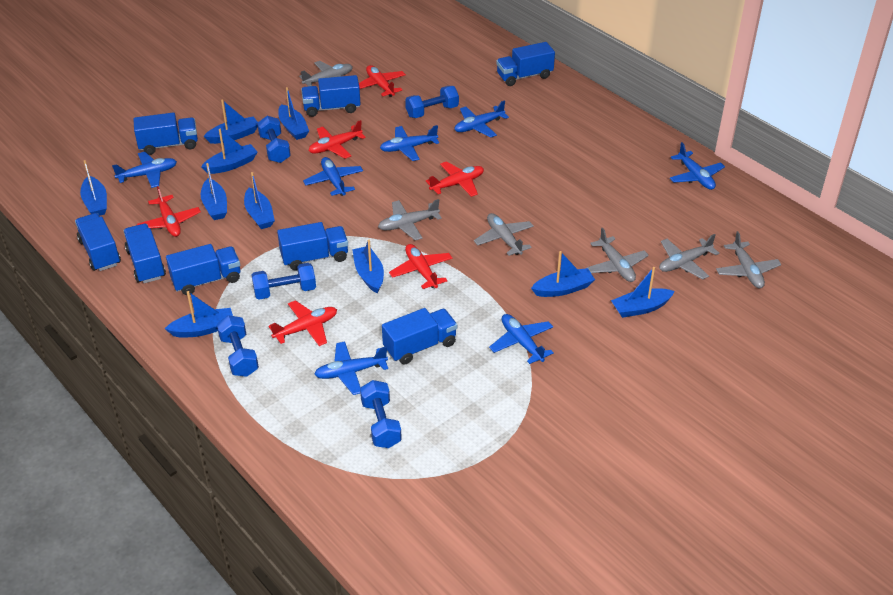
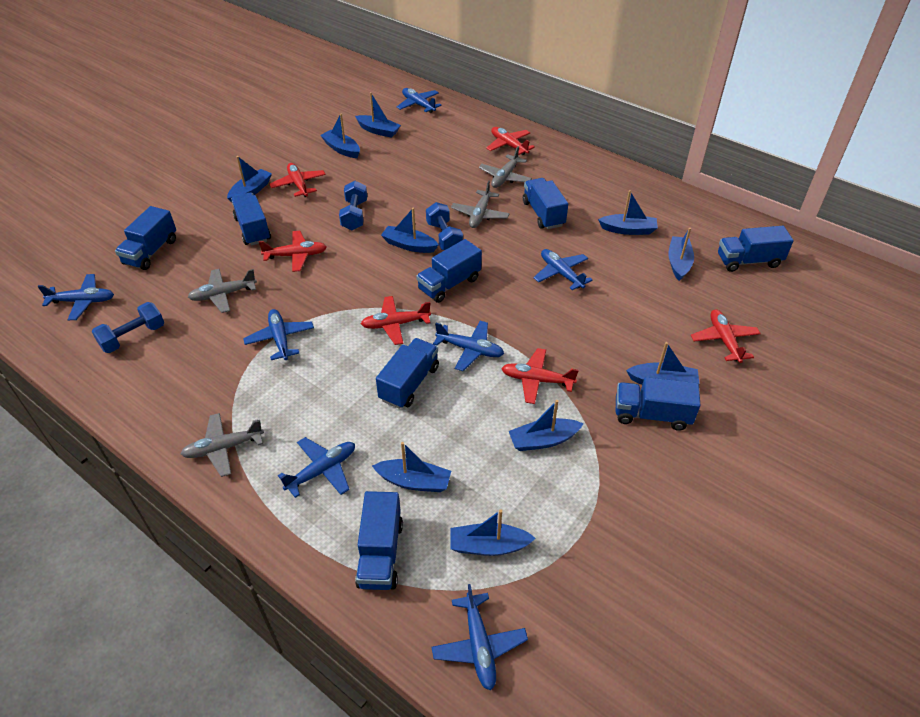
blue dumbbell: [217,315,259,377] [251,263,316,299] [257,116,291,163] [360,380,402,448] [405,86,459,118] = 5 -> [92,302,164,353] [339,181,367,230] [426,202,463,250] = 3
grey plane: [299,61,353,86] [378,199,442,240] [474,213,534,256] [587,228,649,282] [659,234,719,279] [716,231,781,288] = 6 -> [181,413,264,477] [188,269,257,313] [451,180,510,228] [479,146,532,188] = 4

